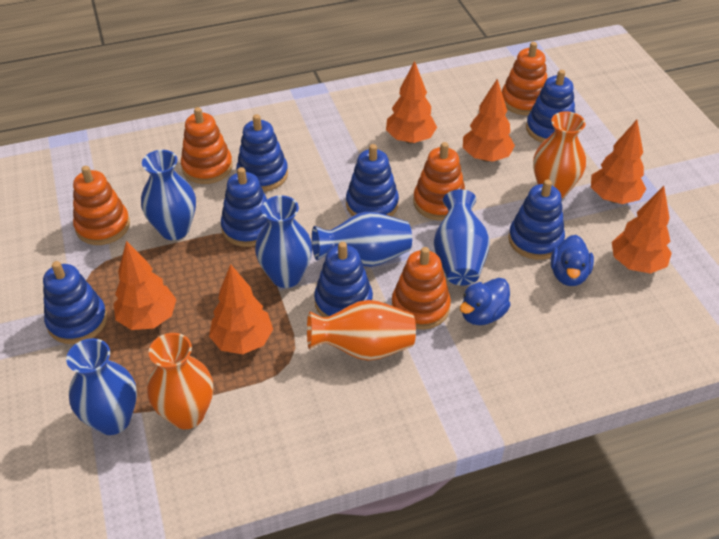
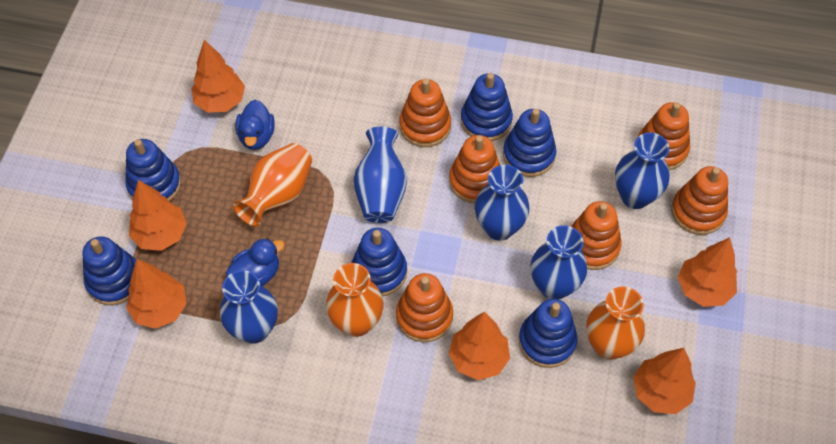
blue stacking toy: [43,261,107,344] [221,167,268,247] [236,114,288,192] [314,242,373,317] [346,144,399,217] [508,180,565,260] [526,70,575,143] = 7 -> [82,236,136,305] [125,139,181,201] [352,228,407,296] [461,73,513,141] [503,109,556,177] [519,299,578,368] = 6
orange stacking toy: [73,166,130,245] [181,107,233,184] [392,247,451,330] [413,142,465,221] [502,42,547,115] = 5 -> [396,273,453,342] [400,79,451,147] [449,135,500,203] [570,201,621,270] [638,102,690,170] [671,166,728,235] = 6

